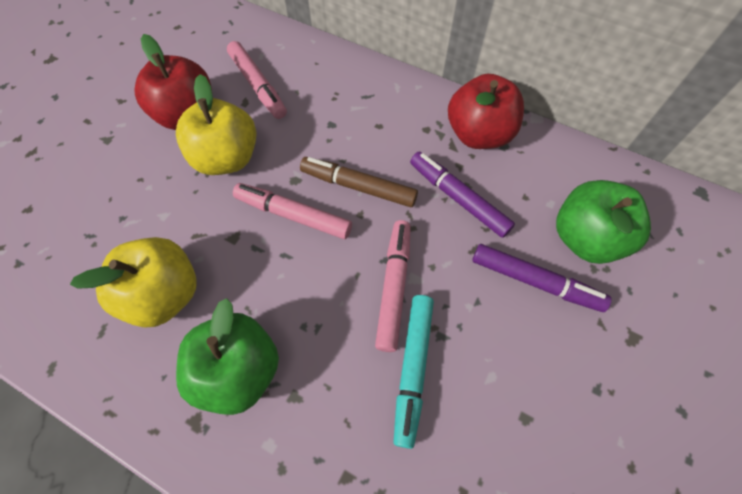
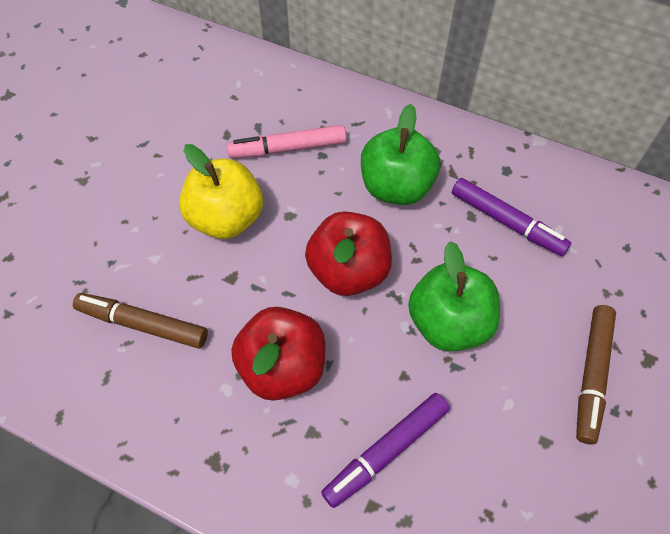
brown marker: [300,157,418,207] = 1 -> [73,293,208,349] [576,305,616,444] = 2
pink marker: [227,41,287,119] [233,183,352,239] [375,220,411,352] = 3 -> [227,125,346,158] = 1
turquoise marker: [393,295,434,449] = 1 -> none = 0
yellow apple: [70,237,197,327] [176,74,256,175] = 2 -> [179,144,263,239] = 1

